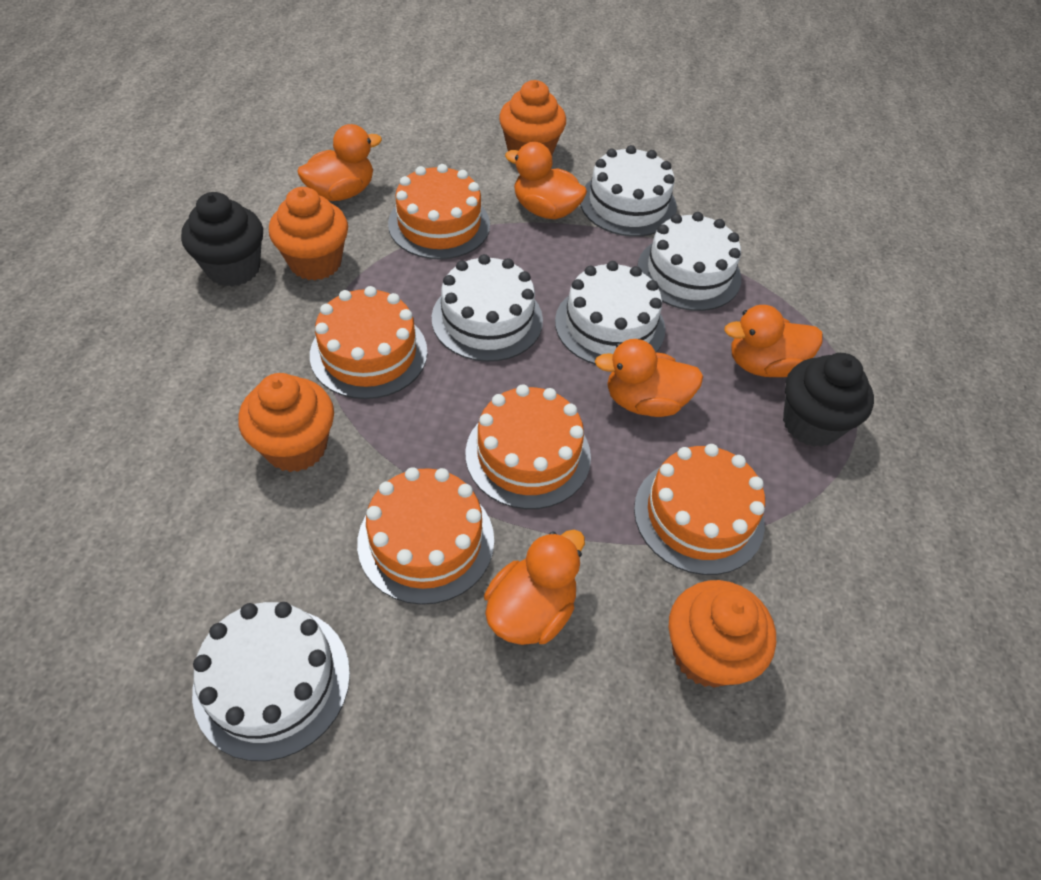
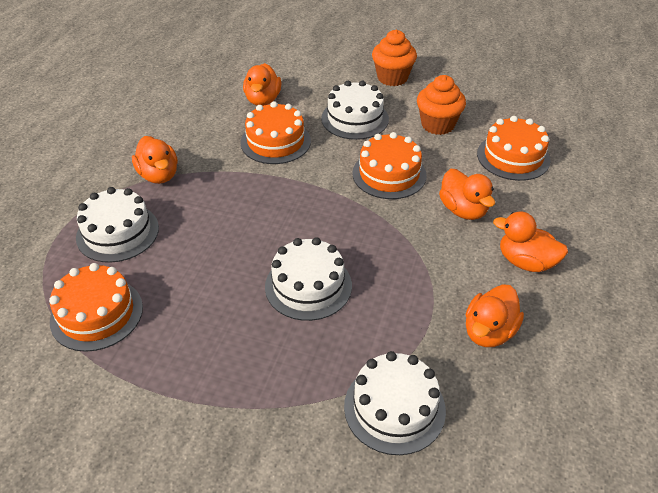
black cupcake: [181,192,263,287] [783,353,874,447] = 2 -> none = 0
orange cake: [310,286,427,399] [357,467,494,605] [388,164,490,260] [466,384,591,509] [634,444,765,575] = 5 -> [49,263,143,352] [241,101,311,164] [352,132,427,199] [477,116,551,181] = 4
orange cupcake: [238,373,334,472] [269,187,348,280] [499,80,566,155] [668,580,776,688] = 4 -> [372,30,417,86] [417,75,466,135] = 2
white cake: [192,602,350,761] [432,254,543,362] [555,261,666,365] [580,145,677,237] [638,212,741,311] = 5 -> [76,187,159,263] [265,237,352,321] [321,81,389,140] [344,351,446,455] = 4

